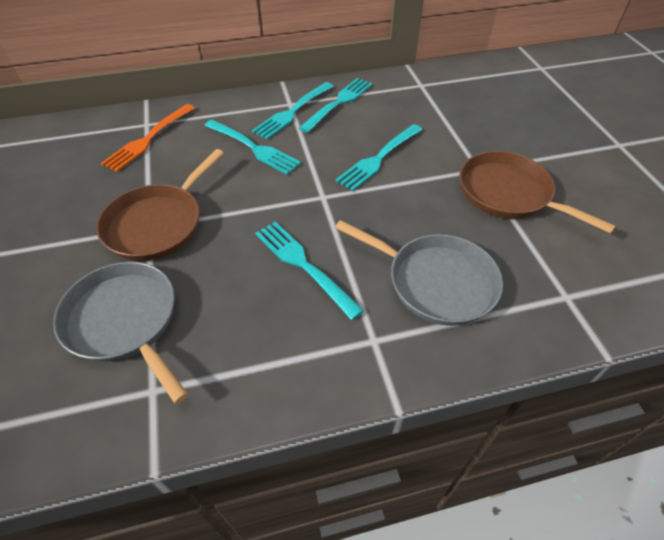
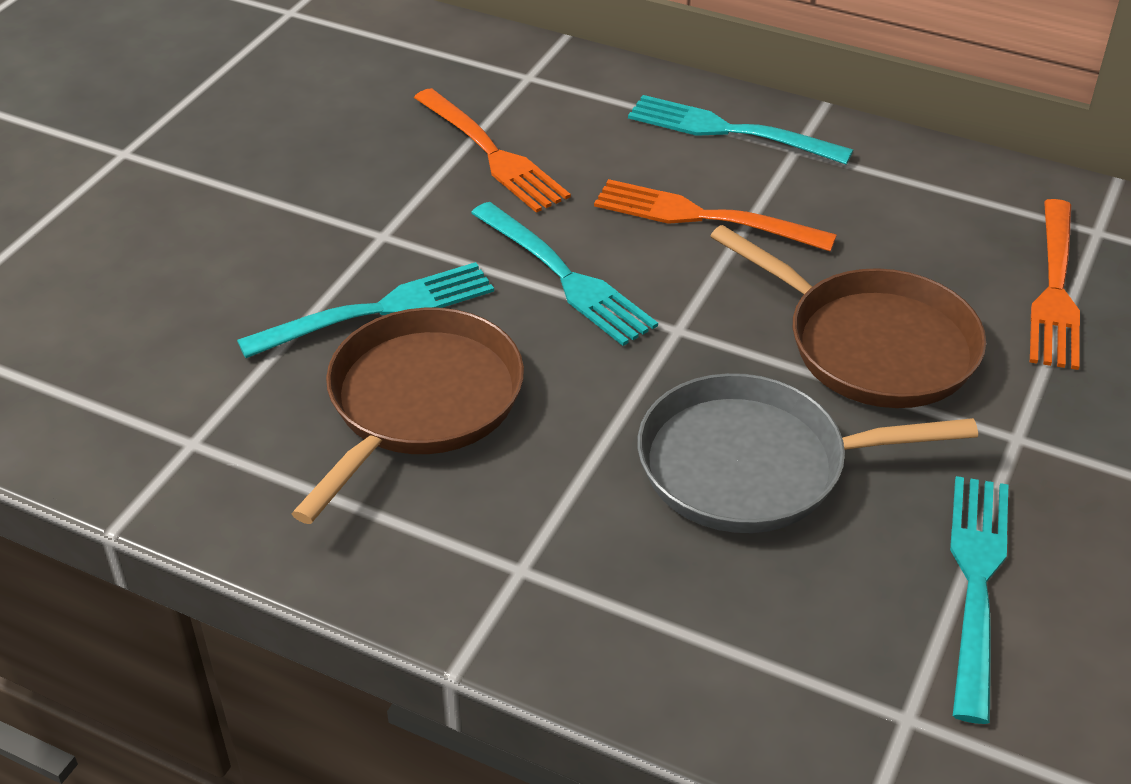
grey pan: [53,262,188,404] [335,220,503,326] = 2 -> [638,373,978,533] = 1
orange fork: [101,104,195,172] = 1 -> [414,88,571,213] [594,179,837,252] [1030,199,1080,370] = 3
turquoise fork: [204,119,301,175] [252,82,334,139] [255,222,364,320] [299,78,373,133] [335,124,422,191] = 5 -> [237,262,494,358] [471,202,658,346] [628,95,853,165] [950,476,1008,724] = 4

